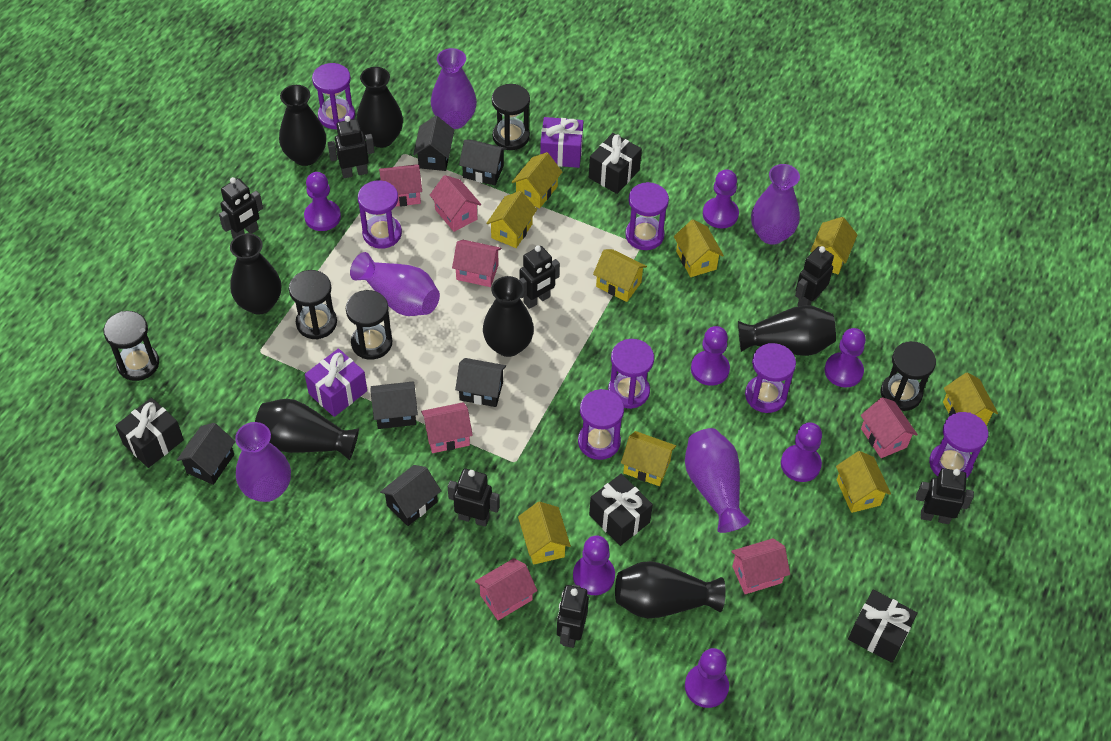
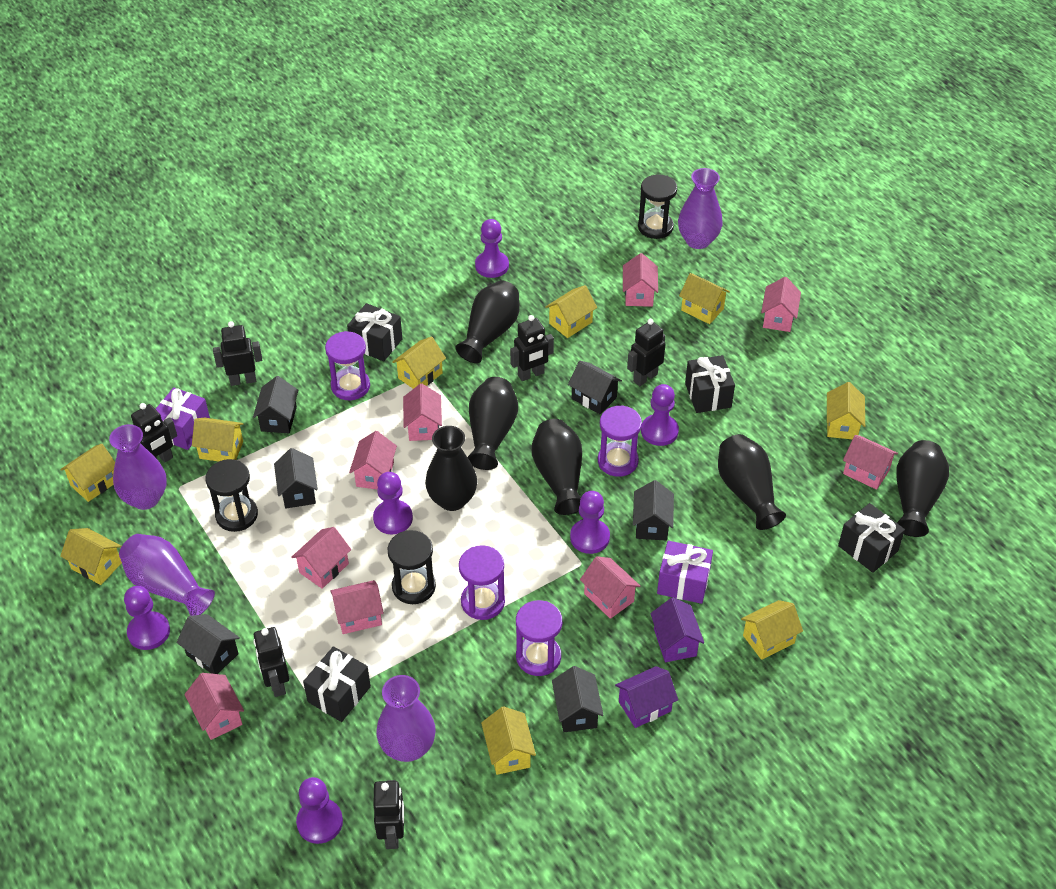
black hourglass: [103,311,159,381] [289,270,337,339] [346,290,392,360] [492,84,530,150] [881,341,936,411] = 5 -> [206,459,258,532] [387,530,436,604] [638,174,677,239] = 3
black robot: [219,177,263,238] [328,116,374,178] [448,468,500,527] [519,245,560,309] [557,584,589,648] [795,246,834,306] [916,468,974,524] = 7 -> [131,403,177,463] [213,321,262,386] [253,627,289,697] [373,780,404,849] [510,315,554,381] [627,319,665,386] = 6
black vase: [230,233,281,315] [255,399,359,460] [279,85,326,166] [357,67,403,148] [483,276,534,357] [615,561,726,618] [738,305,836,356] = 7 -> [425,426,477,511] [455,280,520,363] [468,377,518,470] [531,419,582,515] [718,434,786,530] [896,440,949,537] = 6
pink house: [379,164,422,207] [421,402,473,453] [430,175,482,232] [452,240,502,287] [475,558,537,620] [731,538,790,594] [861,397,918,458] = 7 -> [185,673,244,740] [291,527,351,589] [330,580,384,634] [349,431,397,489] [403,383,442,441] [580,556,640,619] [623,253,658,307] [761,277,801,332] [843,435,898,490] = 9
purple hourglass: [312,63,355,130] [358,180,402,249] [578,389,624,460] [608,339,654,409] [625,182,669,250] [745,343,796,413] [929,412,988,478] = 7 -> [325,331,370,400] [459,545,505,620] [516,600,562,676] [598,405,642,477] = 4
purple house: none = 0 -> [615,666,678,728] [650,597,704,662] = 2
purple pawn: [304,172,341,231] [573,535,615,595] [685,648,729,708] [691,326,730,386] [703,170,739,228] [781,422,822,482] [825,328,866,387] = 7 -> [124,586,170,650] [296,777,343,844] [373,472,413,534] [475,219,509,278] [570,491,610,554] [641,384,679,446] = 6
purple vase: [235,422,291,502] [350,252,440,316] [431,48,477,129] [685,428,750,533] [751,164,800,245] = 5 -> [109,424,167,510] [119,534,215,616] [376,675,436,762] [678,168,723,249] = 4

